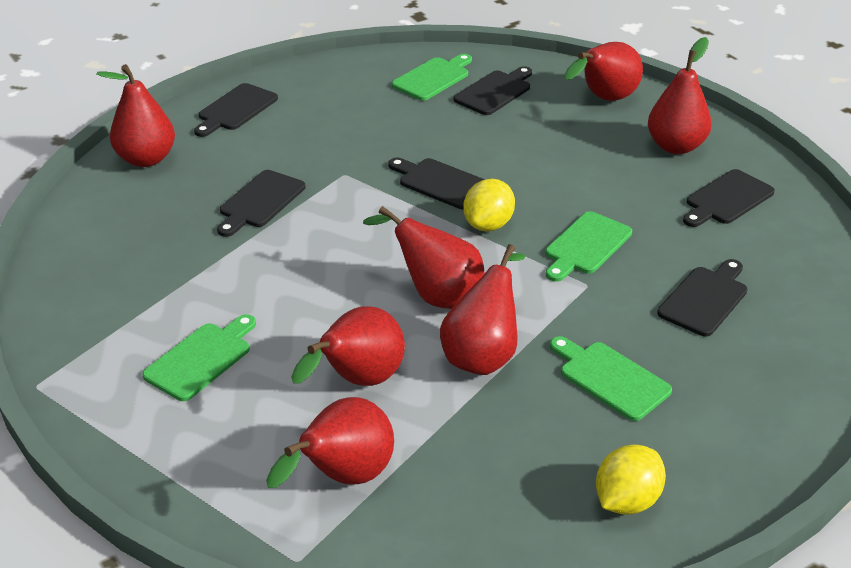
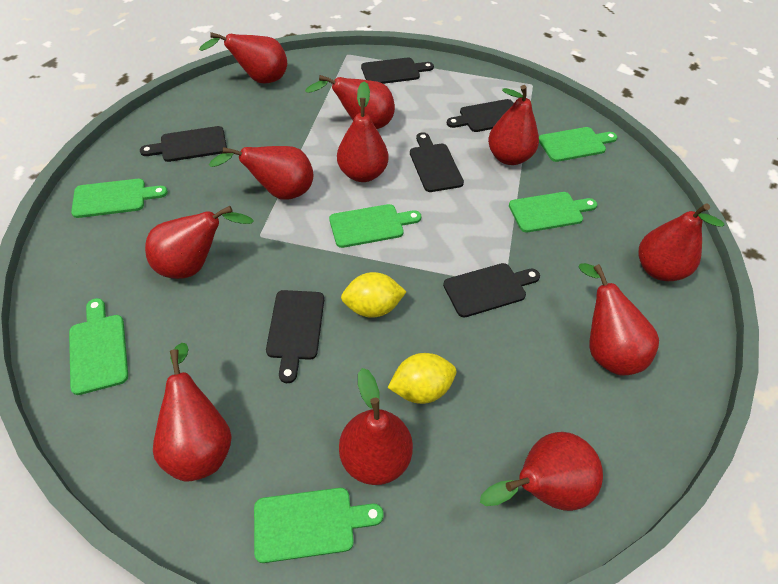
green cutting board: [142,314,256,401] [392,54,472,101] [546,211,632,282] [550,336,672,421] = 4 -> [69,298,128,395] [71,179,168,218] [254,488,384,563] [329,204,421,248] [509,192,597,232] [539,127,617,162] = 6
red pear: [97,64,175,167] [266,397,394,488] [291,306,405,386] [363,206,485,309] [440,244,526,375] [564,42,643,101] [648,37,712,154] = 7 -> [145,206,254,279] [153,343,232,482] [199,32,287,83] [209,146,313,200] [305,75,395,129] [337,81,388,182] [339,368,413,485] [480,432,603,511] [488,85,539,165] [578,263,659,375] [639,203,725,281] = 11

